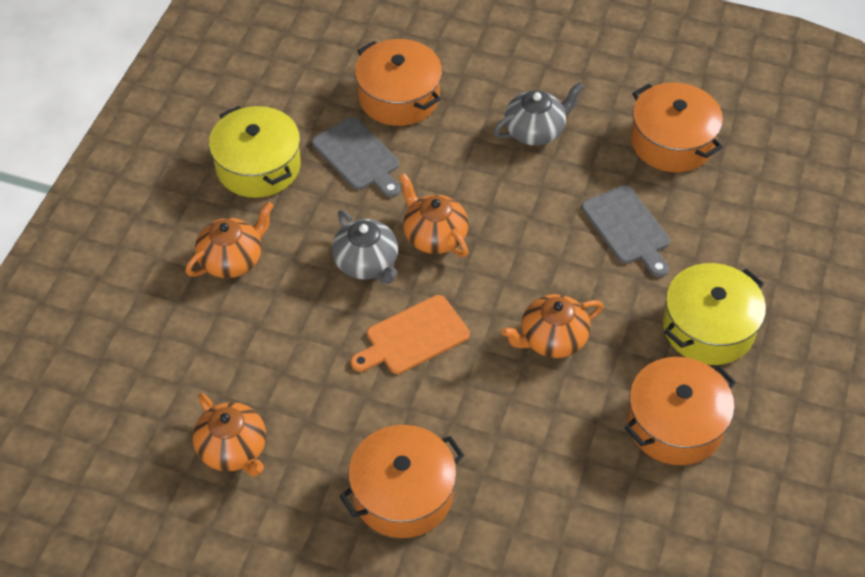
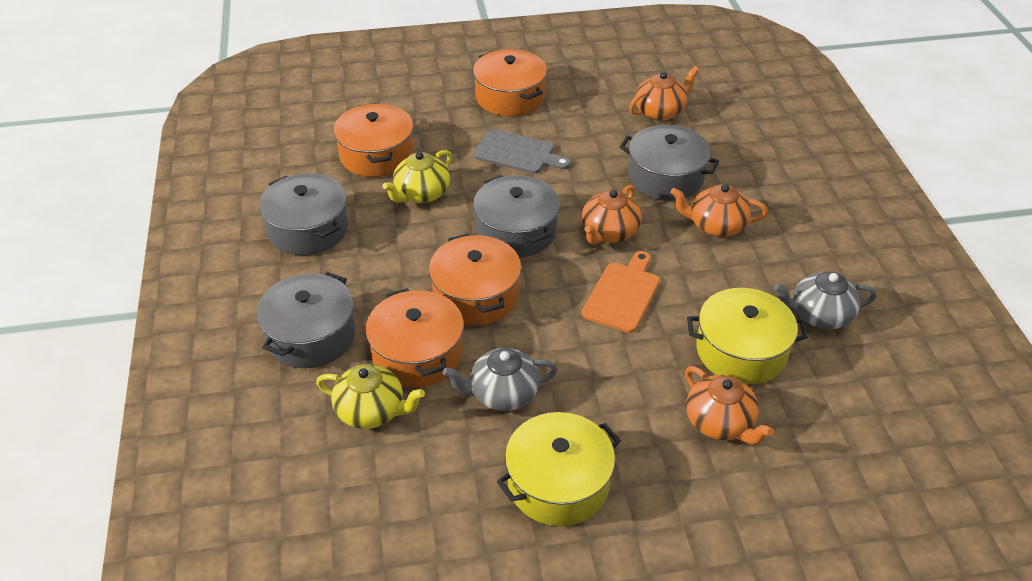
grey cutting board: [312,117,400,198] [581,185,670,277] = 2 -> [473,129,571,174] = 1
grey pot: none = 0 -> [256,272,356,368] [259,173,348,255] [473,175,560,258] [620,125,719,201] = 4
yellow teapot: none = 0 -> [316,364,425,429] [382,150,452,203] = 2

